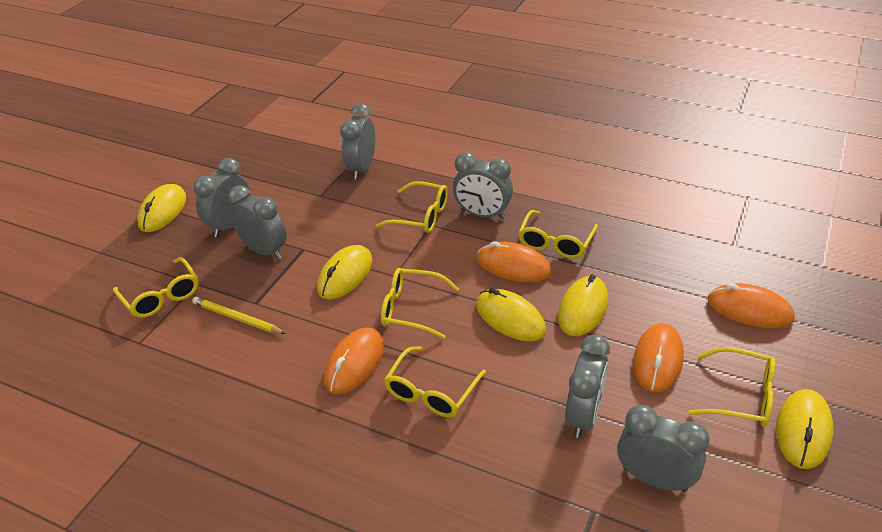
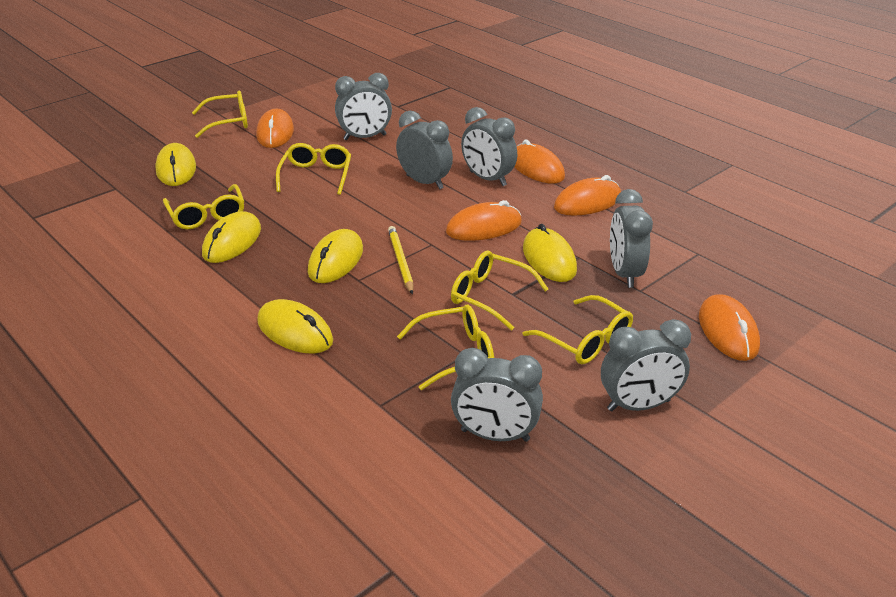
orange mouse: [324,327,384,394] [477,241,551,282] [633,323,684,392] [707,283,795,328] = 4 -> [256,109,294,148] [446,200,522,241] [514,139,565,184] [554,175,621,216] [699,294,760,361] = 5

